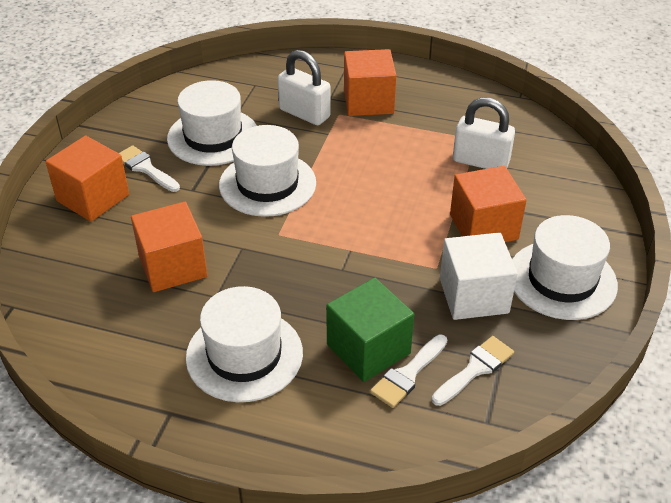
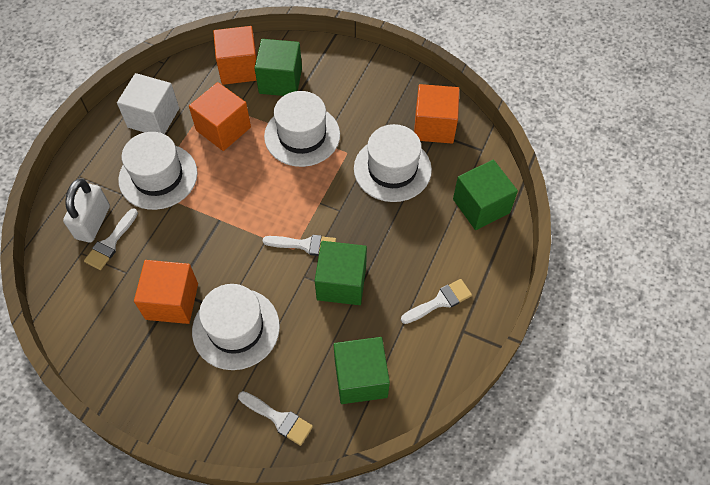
green cube: [326,278,414,382] = 1 -> [255,39,302,96] [315,241,367,305] [334,337,390,404] [453,160,518,230] = 4
white brush: [119,145,180,192] [370,335,447,408] [432,336,514,406] = 3 -> [84,209,138,270] [238,391,313,446] [263,235,336,256] [401,279,472,324] = 4
white padlock: [277,50,331,125] [453,97,515,169] = 2 -> [63,179,110,242] = 1

